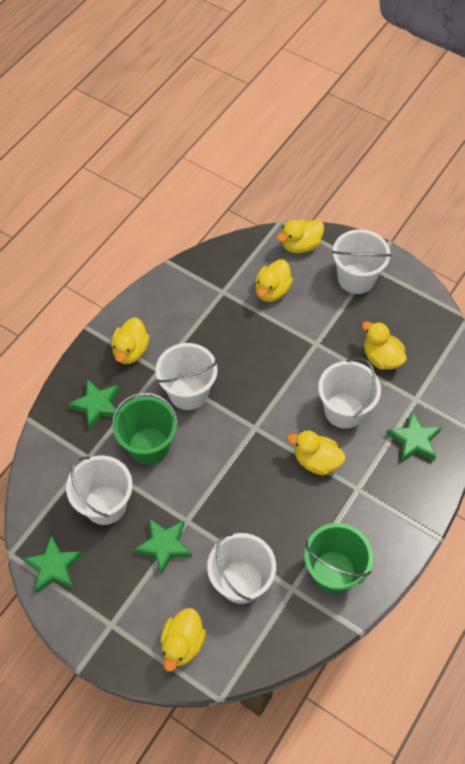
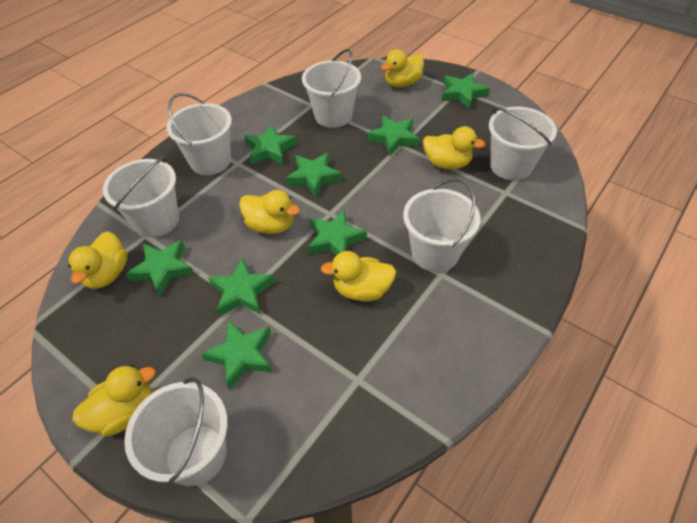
green bucket: [112,392,178,465] [304,523,373,594] = 2 -> none = 0
green star: [23,535,83,593] [68,379,119,430] [134,518,192,575] [387,411,442,462] = 4 -> [126,240,194,296] [201,320,272,390] [208,258,275,317] [244,125,297,165] [286,153,342,197] [308,210,367,255] [367,115,419,156] [442,73,490,109] = 8
white bucket: [66,455,133,525] [156,343,218,410] [207,533,276,604] [318,357,381,429] [332,229,391,294] = 5 -> [103,156,179,237] [124,377,228,486] [166,93,232,175] [302,49,361,128] [403,178,481,272] [489,107,557,181] = 6

